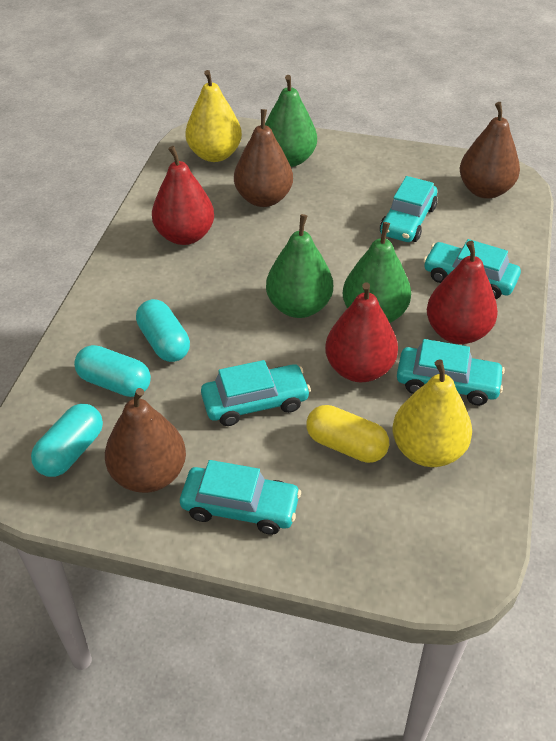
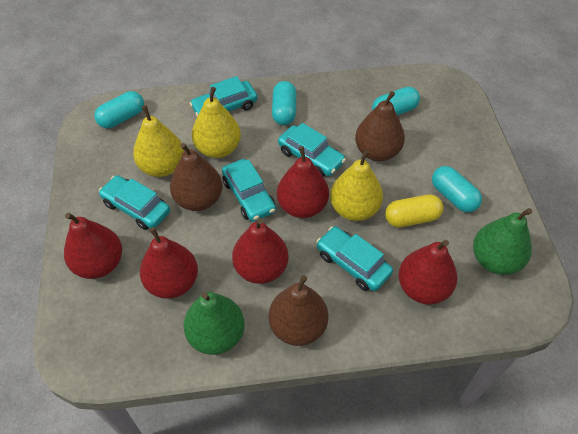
green pear: [265,75,317,167] [266,214,333,318] [343,222,411,323] = 3 -> [184,292,245,355] [473,208,532,275] = 2
red pear: [152,146,214,245] [325,282,398,382] [427,241,498,344] = 3 -> [64,213,122,279] [140,227,198,299] [232,218,289,284] [277,146,329,218] [398,240,457,305] = 5
turquoise capsule: [31,404,103,477] [74,345,151,397] [136,299,190,362] = 3 -> [94,91,144,128] [272,81,296,125] [372,87,420,116] [432,166,482,212] = 4
yellow pear: [185,70,242,162] [393,359,472,467] = 2 -> [133,105,184,177] [192,87,241,158] [330,149,383,221] = 3

